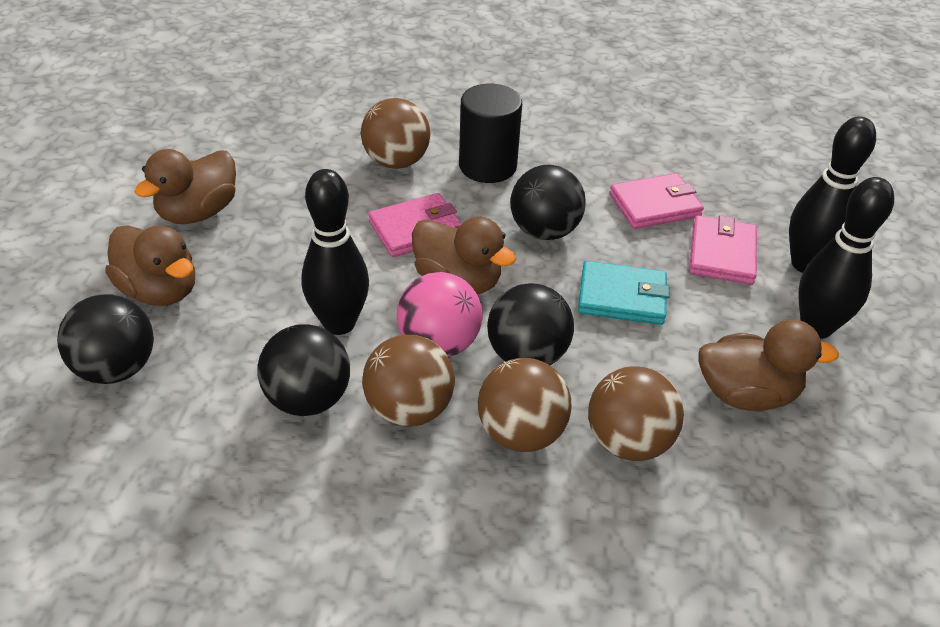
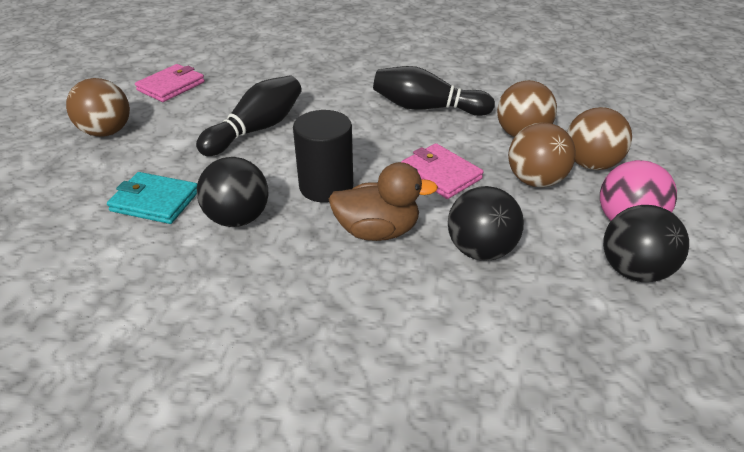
black ball: [57,295,154,384] [257,324,350,416] [487,283,574,365] [510,165,586,240] = 4 -> [197,157,269,227] [448,186,524,261] [603,205,689,282] = 3
black bowling pin: [301,169,369,335] [789,116,876,273] [798,177,894,339] = 3 -> [196,75,302,156] [373,66,495,116] = 2
brown duck: [105,225,195,306] [134,149,236,224] [412,217,516,294] [698,320,839,411] = 4 -> [329,162,438,241] = 1
pink wallet: [368,193,462,257] [609,173,704,229] [689,215,757,285] = 3 -> [135,64,205,102] [401,143,484,199] = 2

